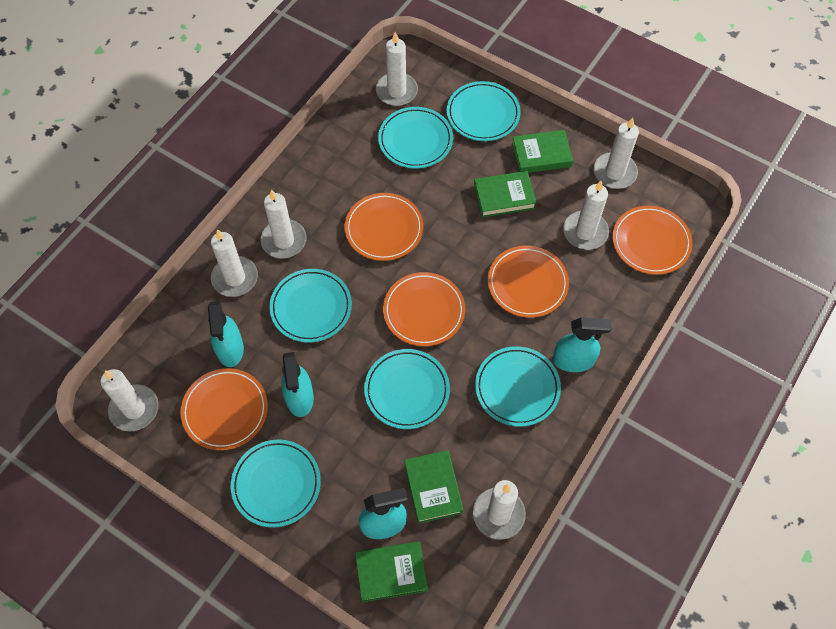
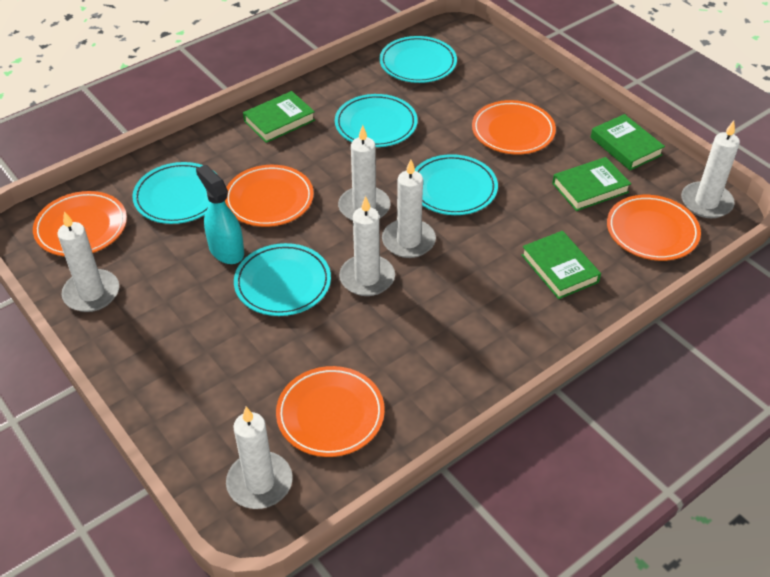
turquoise plate: [231,440,321,528] [269,269,352,342] [364,349,450,429] [378,107,453,169] [447,81,521,141] [475,346,561,427] = 6 -> [132,162,211,224] [234,243,331,316] [335,94,418,147] [379,36,457,83] [415,154,498,215] = 5
turquoise spray bottle: [208,301,244,367] [281,352,314,417] [358,488,407,539] [553,318,612,372] = 4 -> [196,165,244,264] = 1
white candle: [100,369,159,432] [211,229,258,297] [261,189,307,258] [376,32,418,106] [473,480,526,540] [563,181,609,250] [594,117,639,189] = 7 -> [57,211,119,312] [226,407,293,509] [338,125,391,221] [339,196,395,296] [382,159,436,258] [681,121,740,218] = 6

